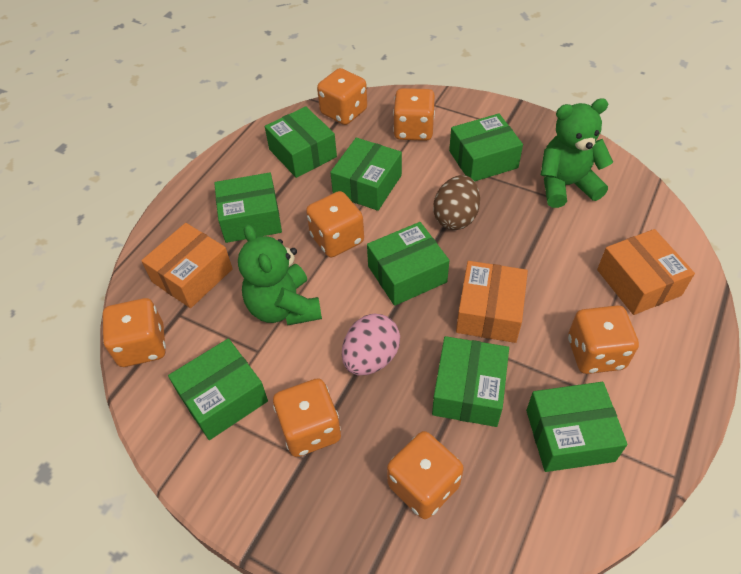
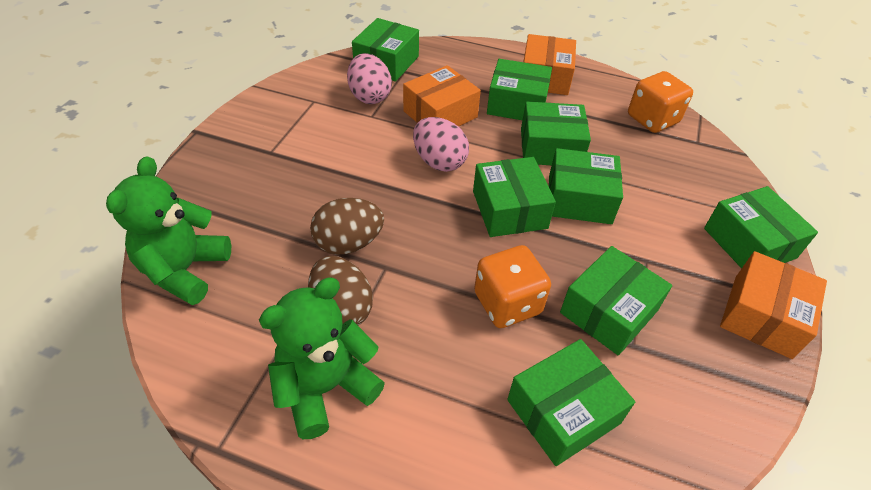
brown egg: [433,175,480,230] = 1 -> [308,256,373,326] [310,198,384,255] = 2
orange dice: [103,298,166,367] [273,378,341,457] [306,191,364,258] [317,68,367,125] [387,431,464,519] [393,88,435,141] [568,305,639,374] = 7 -> [474,245,551,328] [628,71,693,133] = 2
pink egg: [342,314,400,375] = 1 -> [347,53,392,104] [413,117,469,172] = 2

